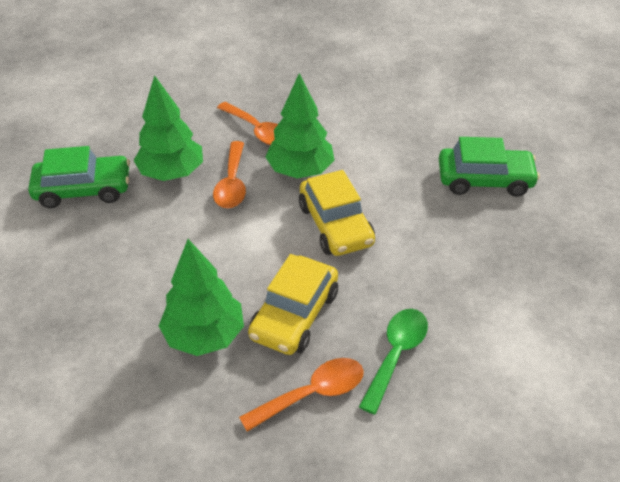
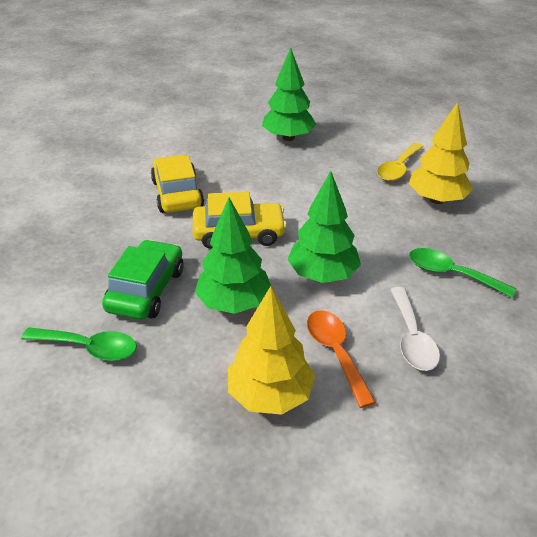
green car: [28,146,130,208] [439,137,540,197] = 2 -> [102,240,183,320] = 1
green spoon: [359,309,428,414] = 1 -> [21,327,137,361] [409,248,517,298] = 2
orange spoon: [213,141,246,208] [217,102,278,145] [239,358,364,432] = 3 -> [307,310,376,408] = 1
white spoon: none = 0 -> [390,287,440,371] = 1
yellow spoon: none = 0 -> [377,143,424,181] = 1
yellow tree: none = 0 -> [228,286,315,415] [409,102,473,204] = 2

